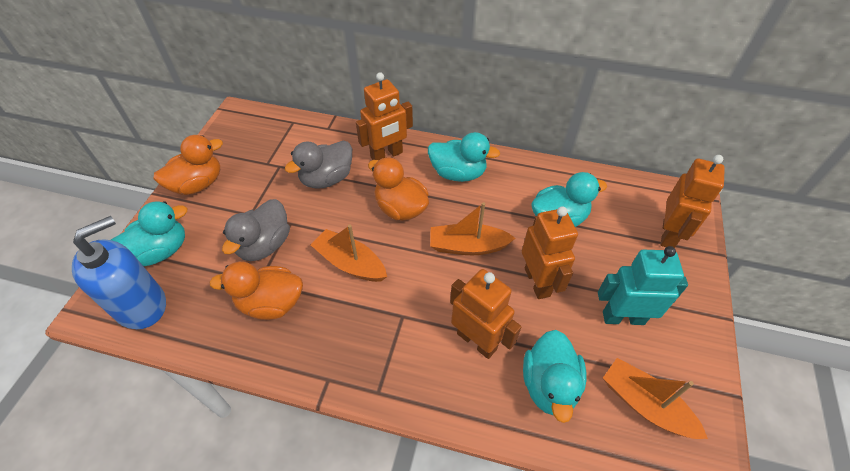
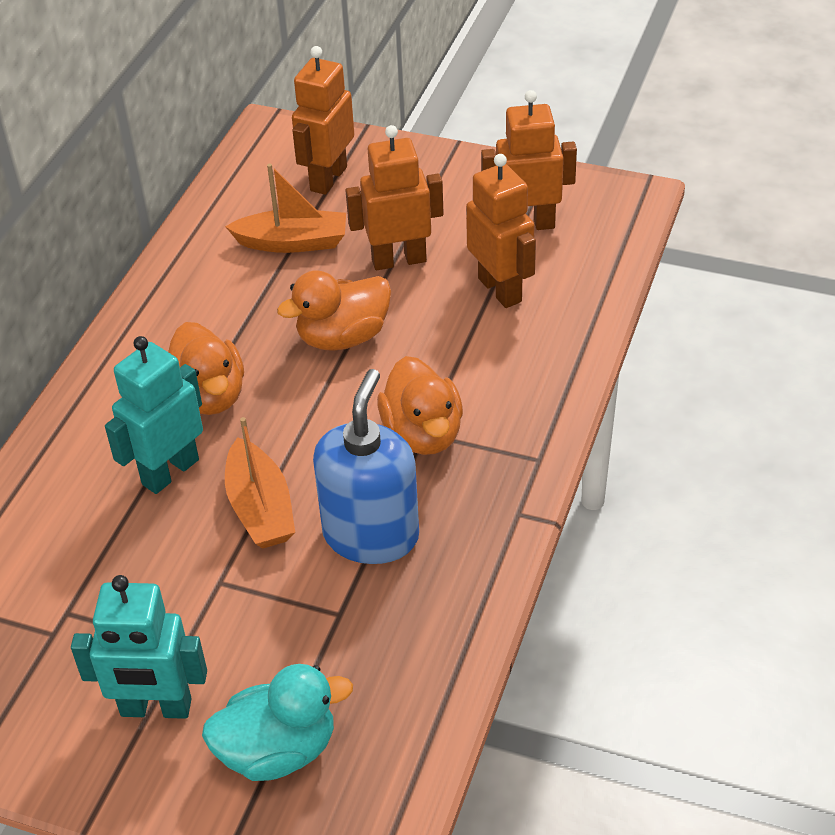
grey duck: [222,199,290,261] [285,141,352,189] = 2 -> none = 0
orange boat: [311,225,387,282] [430,202,515,255] [603,358,708,439] = 3 -> [225,164,346,253] [225,417,295,549] = 2
turquoise duck: [111,201,187,266] [428,132,500,182] [523,330,586,423] [531,172,607,227] = 4 -> [202,664,353,781] = 1
turquoise robot: [598,246,688,325] = 1 -> [71,575,207,719] [105,336,203,494] = 2

